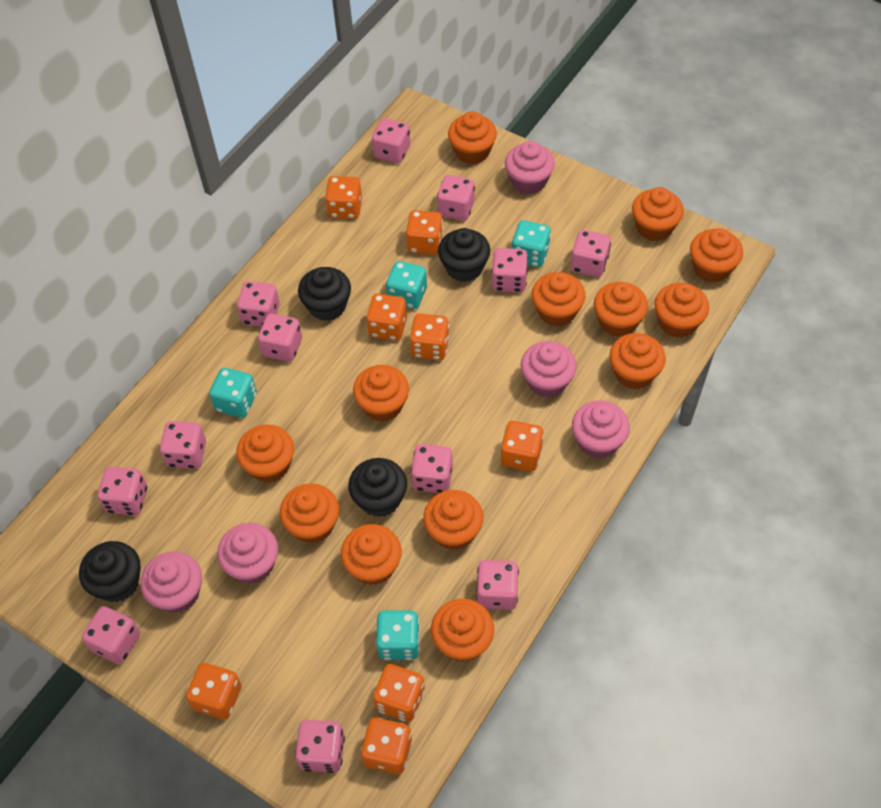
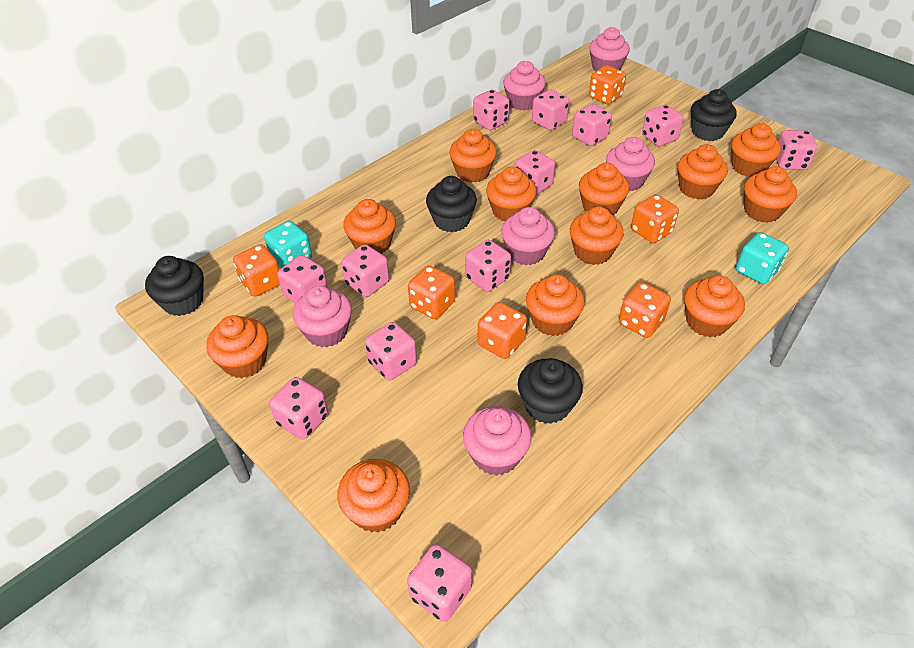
orange cupcake: [236,424,294,483] [280,483,339,543] [341,524,402,585] [353,365,409,422] [423,490,483,550] [431,599,494,662] [448,111,497,164] [532,272,585,327] [594,282,648,337] [610,333,666,389] [632,187,684,241] [654,283,709,338] [690,228,743,283] = 13 -> [206,315,269,378] [337,459,410,533] [343,199,396,254] [449,129,497,183] [486,166,537,221] [526,274,585,336] [570,207,624,265] [579,163,629,215] [677,144,728,199] [684,275,745,337] [731,123,781,177] [744,166,797,223] = 12
orange dice: [186,663,242,719] [325,176,362,219] [361,718,412,774] [366,294,407,341] [373,664,425,722] [406,210,443,255] [410,314,450,361] [500,421,544,471] = 8 -> [233,244,280,297] [408,265,455,319] [478,302,527,359] [589,65,626,104] [619,282,671,338] [631,194,679,243] = 6
pink cupcake: [140,551,202,613] [217,523,278,584] [505,141,555,194] [521,341,577,398] [572,401,630,459] = 5 -> [293,286,352,347] [463,406,531,476] [501,207,555,265] [503,61,546,111] [589,27,630,72] [606,137,655,191] = 6
turquoise dice: [209,368,257,418] [376,611,420,660] [386,261,427,309] [512,220,551,267] = 4 -> [264,221,312,268] [736,232,789,284] = 2

